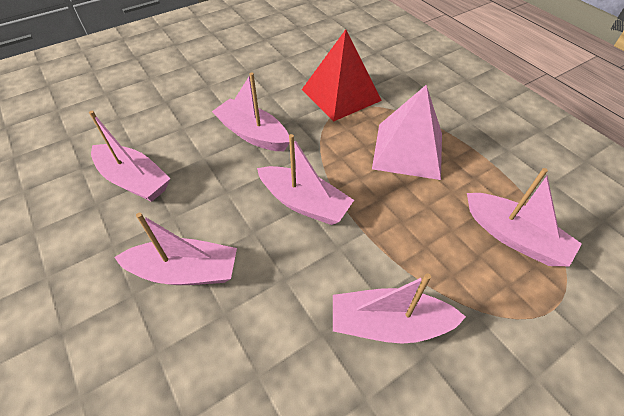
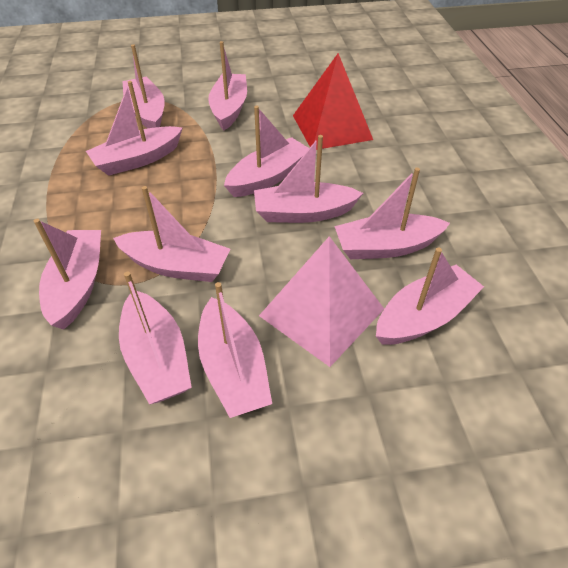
pink boat: [89,111,171,202] [114,213,237,285] [212,72,289,151] [257,134,354,225] [333,273,466,344] [467,168,582,266] = 6 -> [34,219,101,330] [86,81,183,176] [113,186,230,282] [119,272,192,404] [122,44,165,129] [198,282,272,418] [208,41,247,130] [224,106,309,197] [254,135,363,223] [334,168,450,259] [376,247,484,345] = 11

